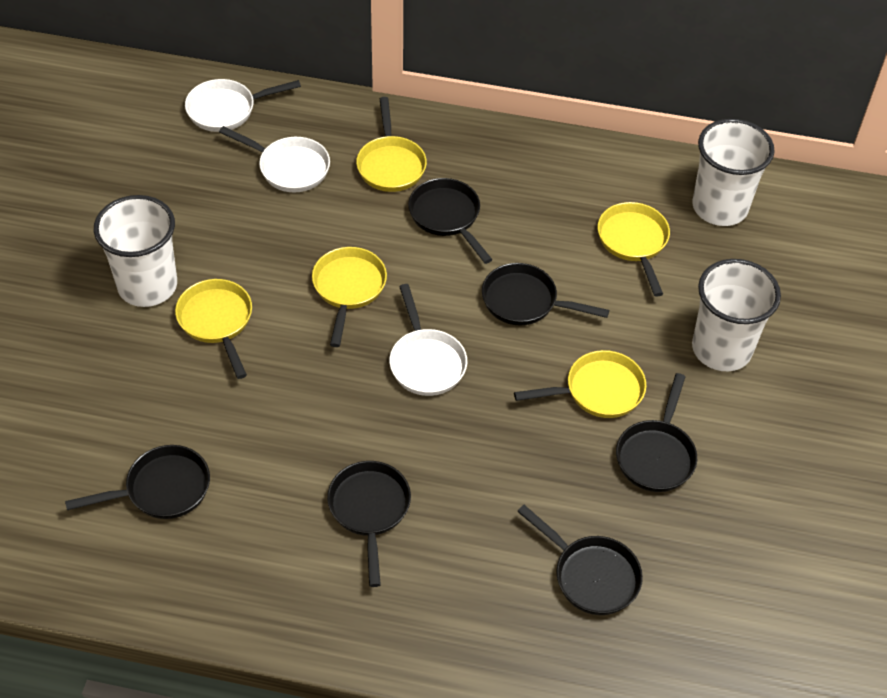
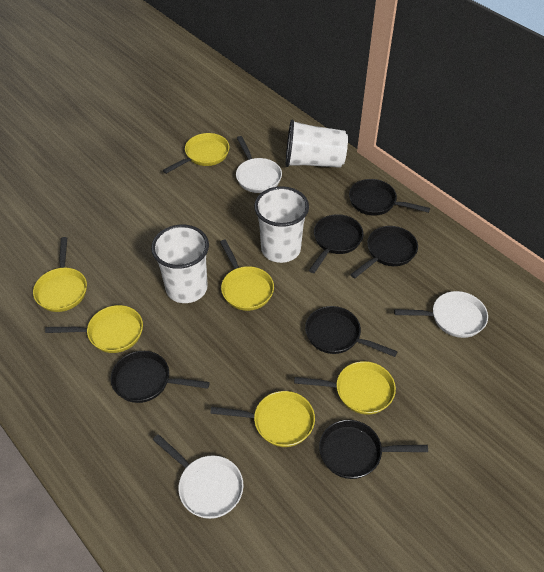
yellow pan: [175,279,252,379] [312,247,387,347] [356,97,427,192] [514,350,646,418] [598,202,670,297] = 5 -> [33,237,87,312] [45,305,143,353] [163,133,229,174] [210,391,315,447] [220,239,274,311] [294,361,396,415] = 6

